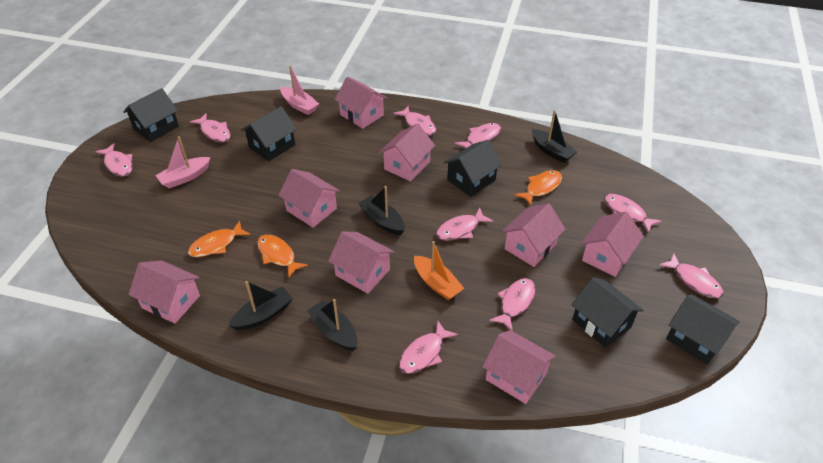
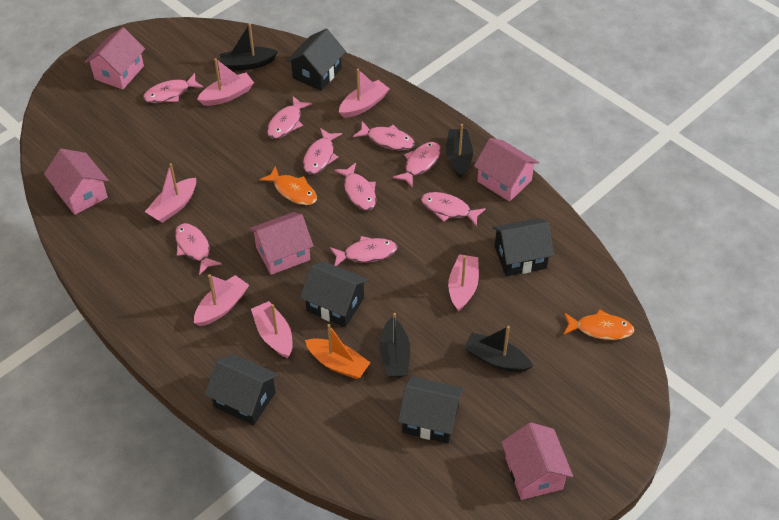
orange fish: [188,221,251,257] [257,235,308,278] [514,170,562,206] = 3 -> [259,166,317,205] [563,309,634,340] = 2
pink boat: [155,136,211,188] [280,66,319,115] = 2 -> [145,163,196,223] [194,274,249,326] [197,58,254,106] [251,301,293,358] [339,69,389,118] [448,254,479,311] = 6
pink house: [128,260,200,324] [278,169,340,228] [328,231,394,294] [334,77,387,129] [379,124,435,181] [482,330,556,404] [502,203,565,267] [581,212,644,277] = 8 -> [44,149,109,215] [85,27,145,90] [249,212,313,275] [474,138,539,202] [501,422,573,500] = 5

